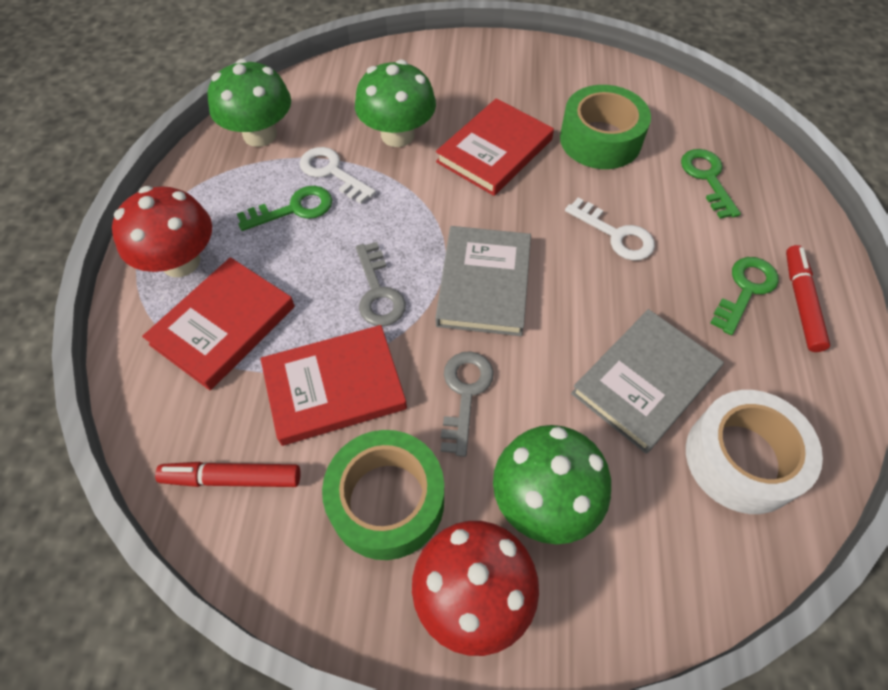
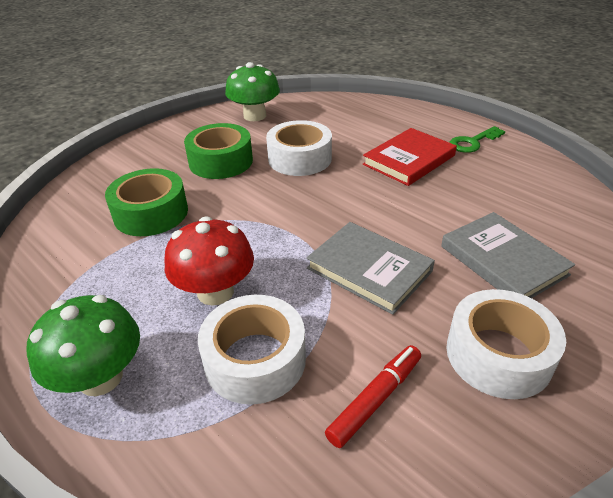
green key: [237,186,332,231] [681,149,741,219] [710,257,779,335] = 3 -> [449,126,505,153] = 1
green mushroom: [208,59,291,147] [355,60,436,147] [493,425,611,544] = 3 -> [26,295,140,396] [225,62,280,121] = 2
grey key: [356,242,406,326] [441,351,494,457] = 2 -> none = 0
red book: [142,257,295,390] [260,325,407,446] [436,98,554,196] = 3 -> [363,128,457,186] = 1
red marker: [155,462,300,487] [786,245,830,352] = 2 -> [325,345,421,448] = 1
red mushroom: [112,186,212,277] [412,521,539,656] = 2 -> [165,216,254,306] = 1
white key: [300,147,376,204] [565,198,655,260] = 2 -> none = 0
white tape: [686,390,823,514] = 1 -> [198,295,306,405] [266,120,332,176] [446,289,566,399] = 3

